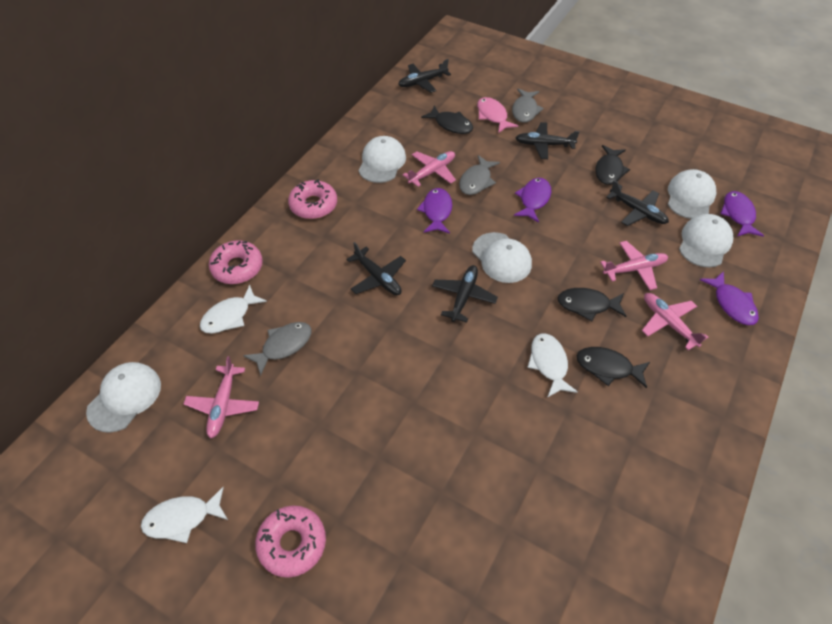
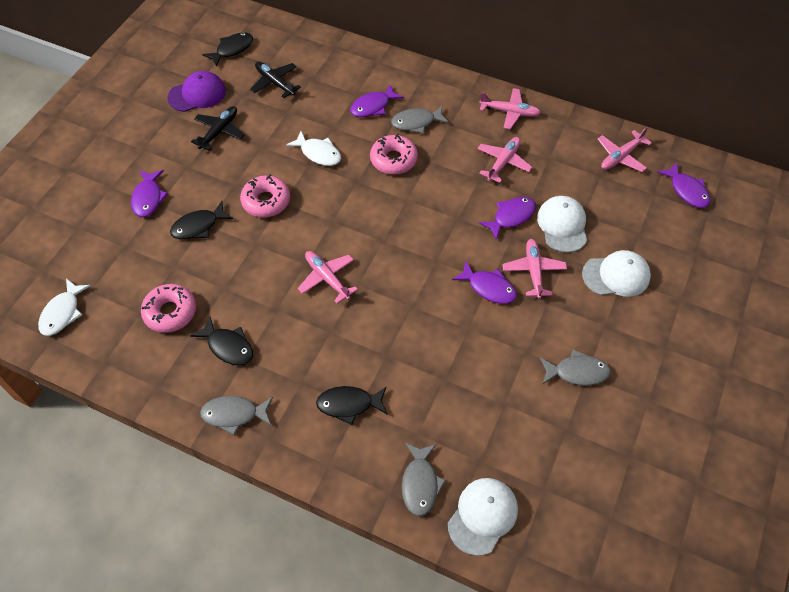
black plane: [346,242,406,295] [398,59,451,93] [432,265,498,322] [516,122,579,159] [606,180,669,226] = 5 -> [191,106,245,151] [250,61,301,98] = 2
grey fish: [243,322,312,376] [459,155,500,195] [512,89,544,123] = 3 -> [200,396,273,435] [391,106,449,134] [402,443,446,516] [540,349,611,386] = 4
pink fish: [477,97,518,133] = 1 -> none = 0
pink plane: [184,356,259,438] [403,151,456,187] [600,241,668,290] [642,293,708,350] = 4 -> [298,251,358,303] [477,137,532,183] [479,88,541,129] [502,239,567,299] [598,127,652,172] = 5
purple cap: none = 0 -> [167,71,226,112] = 1
purple fish: [417,188,452,234] [514,178,551,223] [700,271,759,325] [720,191,764,236] = 4 -> [131,170,168,217] [350,84,404,117] [452,261,517,304] [479,197,536,240] [657,162,711,208] = 5
white cap: [86,362,161,433] [358,136,406,183] [472,232,532,283] [668,169,716,219] [679,214,733,267] = 5 -> [448,478,518,556] [537,196,587,252] [582,250,651,297] = 3
white fish: [141,487,228,543] [200,285,267,334] [527,333,578,398] = 3 -> [38,278,91,336] [286,131,341,166] = 2

